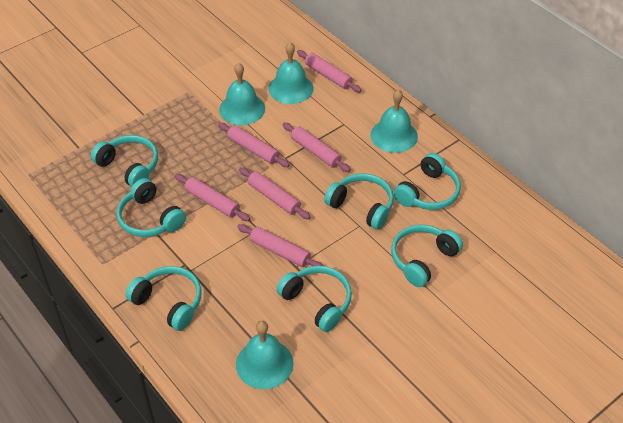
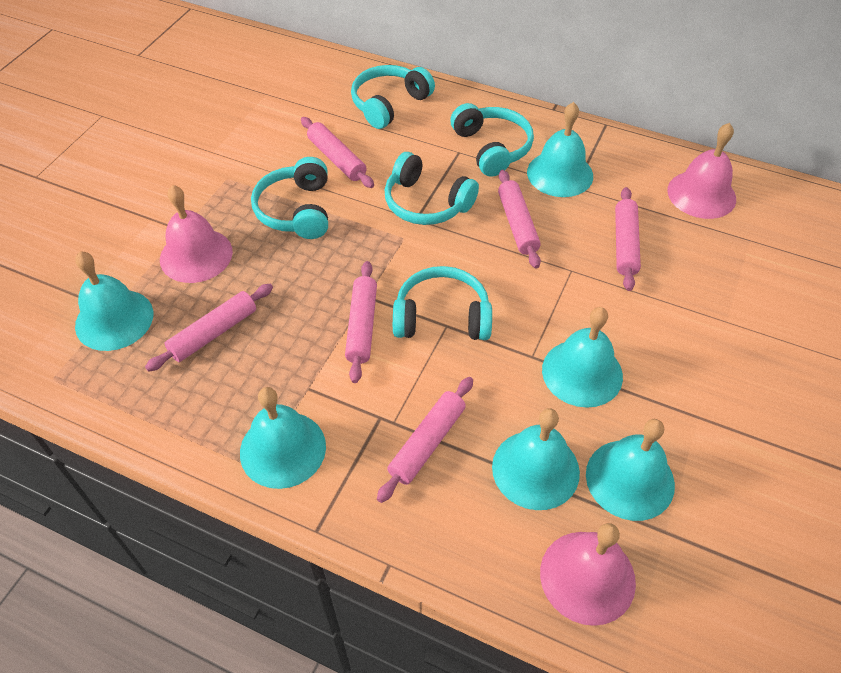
pink bell: none = 0 -> [160,185,233,283] [540,523,636,626] [667,123,736,219] = 3
turquoise bell: [219,63,265,125] [236,321,293,389] [269,42,314,104] [371,89,418,153] = 4 -> [75,251,153,351] [240,387,326,489] [492,408,580,510] [527,102,593,197] [542,307,623,408] [586,419,675,521] = 6
turquoise headphones: [91,135,158,187] [117,178,186,237] [125,266,202,331] [277,266,352,332] [324,173,394,230] [391,224,463,287] [394,153,461,210] = 7 -> [251,157,328,239] [351,65,435,129] [385,152,479,225] [393,266,492,340] [450,103,534,177] = 5

